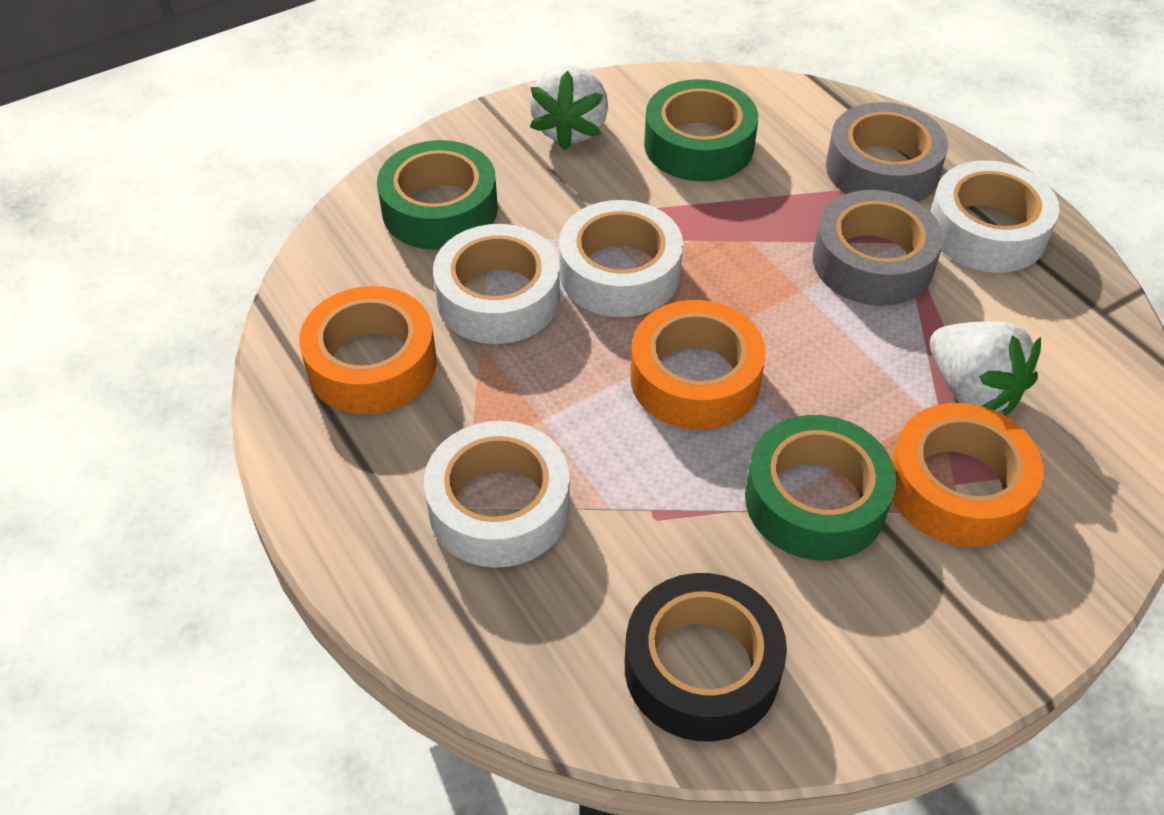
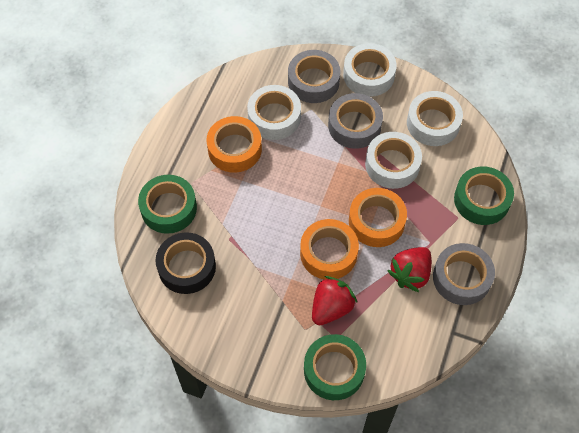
grey tape: [813,190,943,306] [826,102,948,202] = 2 -> [288,50,340,103] [328,93,383,149] [433,243,495,305] = 3
red strawberry: none = 0 -> [312,276,357,325] [388,247,432,292] = 2
white strawberry: [529,65,608,150] [930,321,1041,416] = 2 -> none = 0

